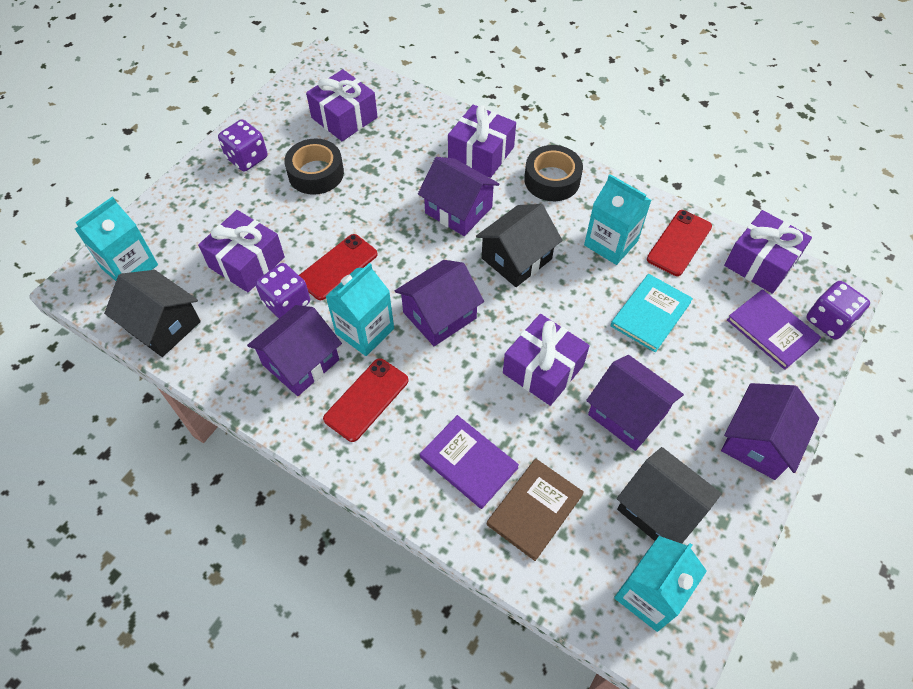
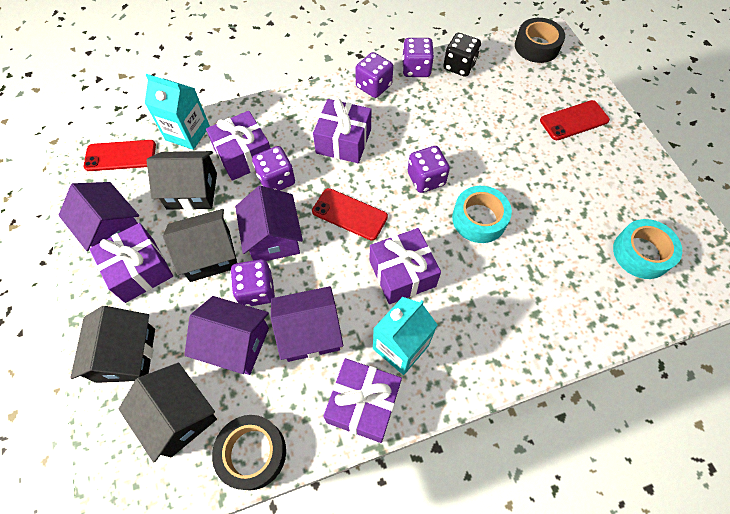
black dice: none = 0 -> [443,33,481,77] = 1
black house: [104,270,201,357] [476,204,563,287] [617,447,722,544] = 3 -> [70,306,155,383] [119,363,217,463] [146,151,217,210] [163,209,237,282] = 4
brown book: [487,459,584,561] = 1 -> none = 0
purple book: [420,415,519,509] [727,289,821,370] = 2 -> none = 0
purple dice: [218,119,268,171] [255,263,310,318] [806,281,870,339] = 3 -> [231,259,275,307] [252,146,295,191] [355,52,393,98] [402,38,434,77] [408,146,450,193] = 5
purple house: [247,305,342,396] [395,260,484,346] [418,157,499,236] [586,355,684,451] [721,383,819,480] = 5 -> [58,182,139,251] [184,296,269,375] [235,186,303,261] [271,286,343,362] = 4
turquoise book: [611,274,693,352] = 1 -> none = 0
turquoise carton: [75,196,158,281] [325,263,394,356] [584,174,652,265] [614,536,707,632] = 4 -> [145,74,210,150] [373,297,438,375] = 2
turquoise tape: none = 0 -> [452,186,512,243] [613,219,682,279] = 2

